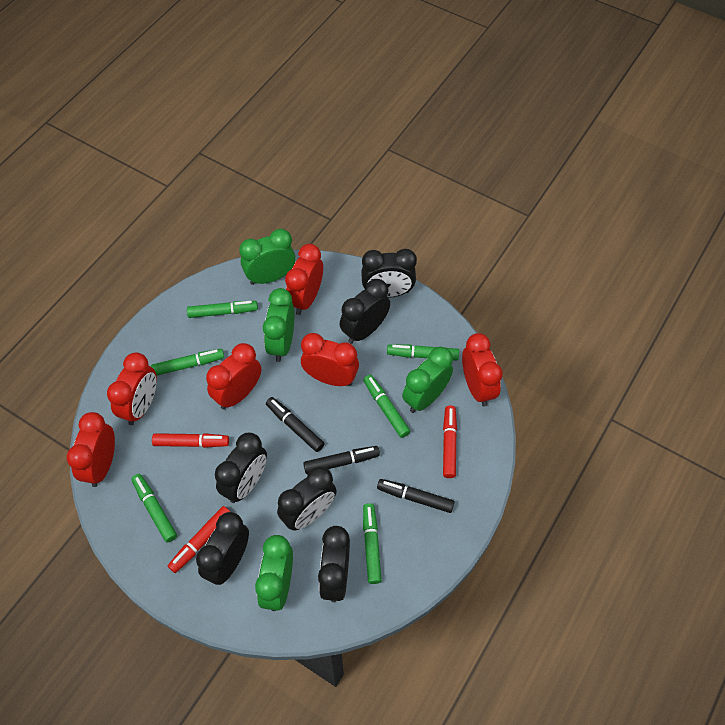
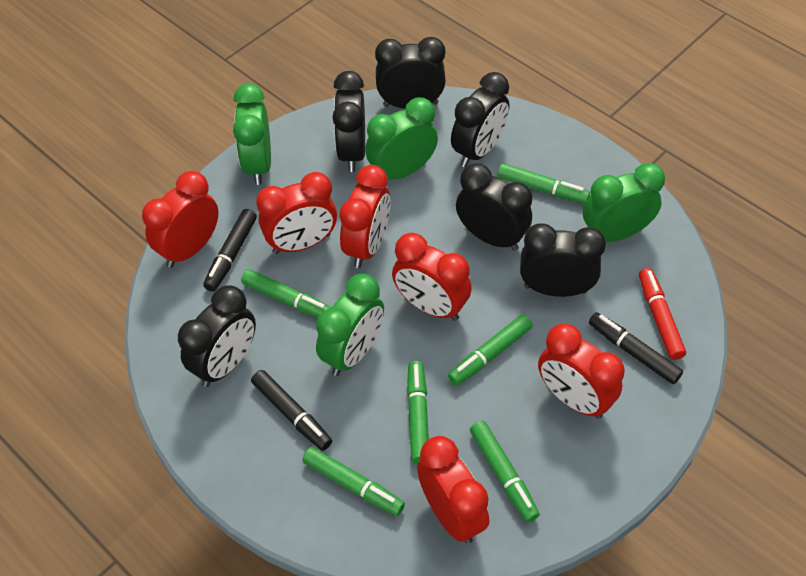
red marker: [152,433,229,448] [168,506,230,573] [443,406,457,478] = 3 -> [639,268,686,360] = 1

